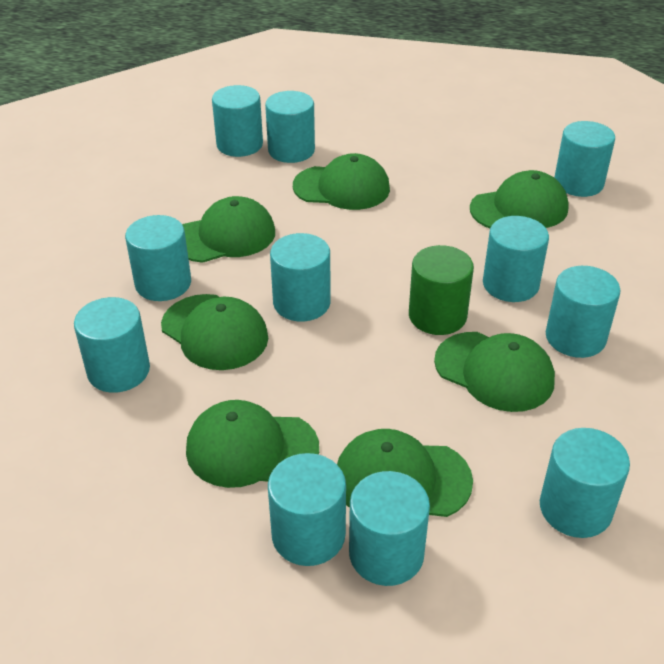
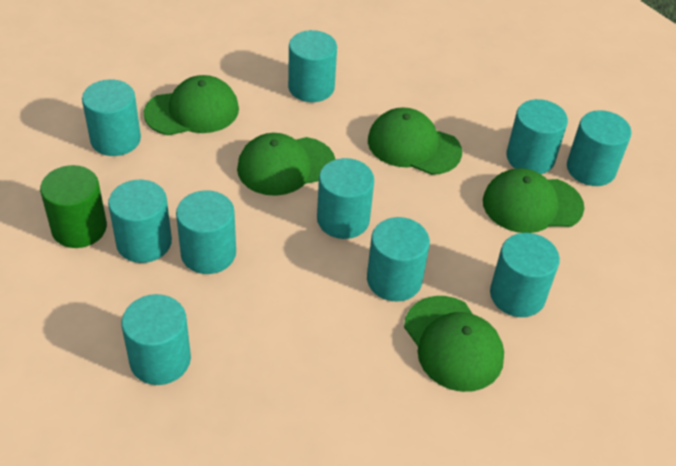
green cap: [161,294,268,370] [182,196,275,263] [186,400,319,488] [293,153,390,210] [337,429,473,517] [434,332,555,412] [470,170,569,228] = 7 -> [144,75,239,135] [237,133,336,196] [368,107,462,175] [404,296,504,392] [483,168,584,233] = 5
turquoise cylinder: [74,297,150,393] [125,215,191,301] [212,85,263,157] [265,91,315,163] [268,453,346,566] [270,233,331,321] [349,471,430,586] [483,216,549,302] [540,428,630,538] [546,266,620,358] [554,121,615,197] = 11 -> [82,79,141,156] [108,180,172,263] [121,294,191,385] [176,190,236,274] [288,30,337,102] [317,158,374,239] [367,217,430,302] [490,233,560,317] [506,99,568,174] [567,110,632,186] = 10

